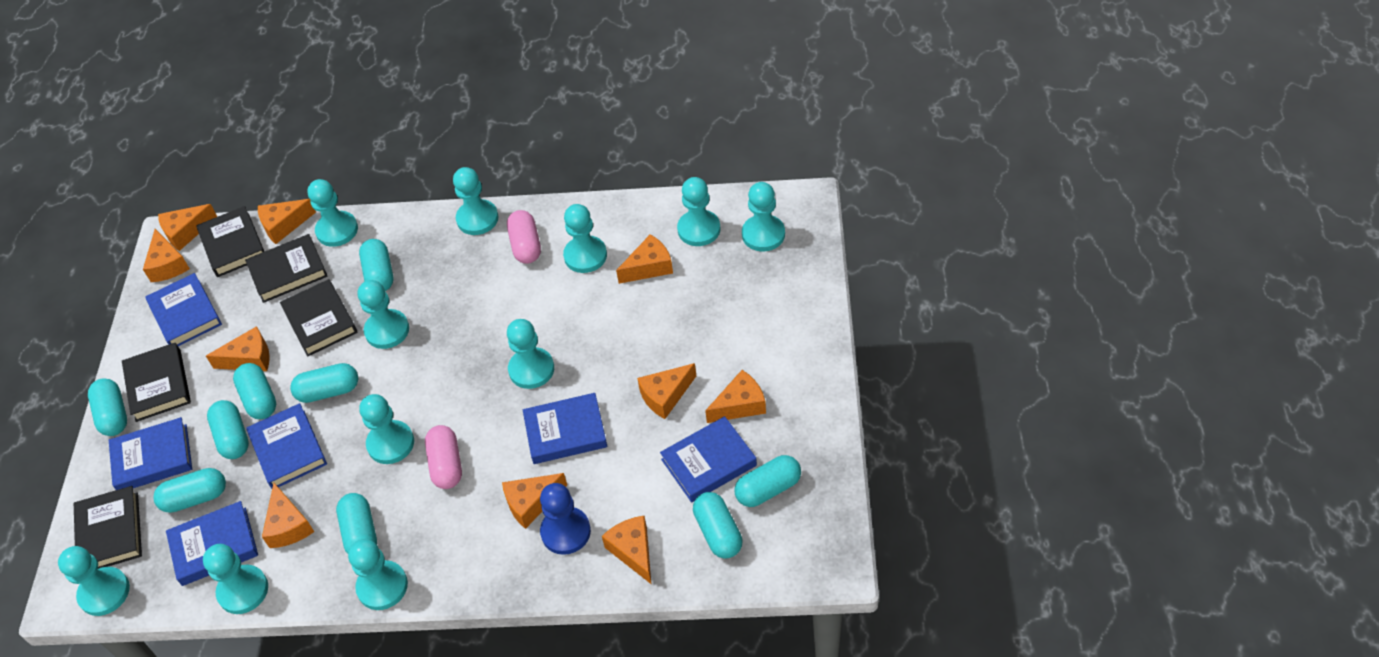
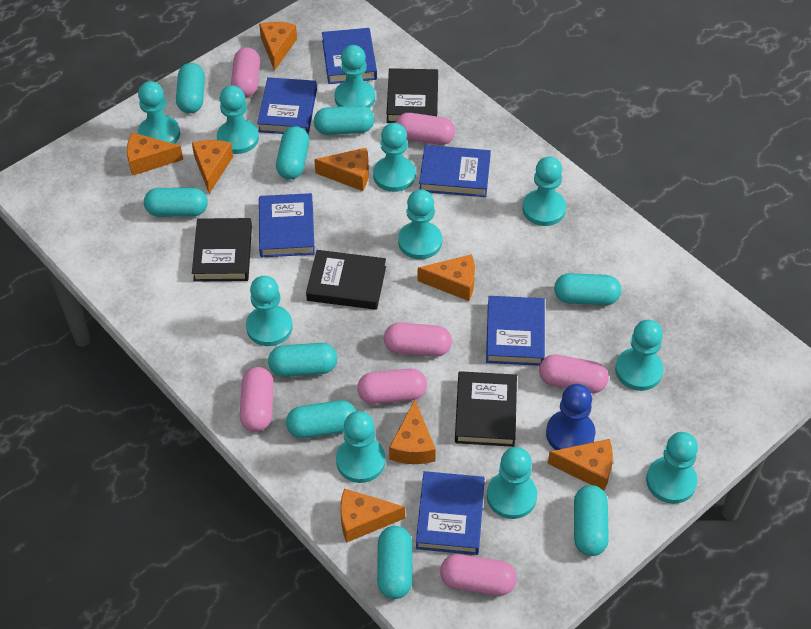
black book: [74,486,142,569] [122,343,191,422] [196,206,264,277] [245,234,328,303] [280,279,357,357] = 5 -> [192,218,252,282] [306,250,386,310] [387,68,438,123] [455,371,517,447] = 4
orange cheese: [143,229,190,282] [158,204,217,251] [206,326,270,371] [258,199,316,244] [262,483,314,548] [502,473,567,529] [602,516,652,585] [616,234,673,284] [637,363,696,419] [705,370,766,423] = 10 -> [127,132,183,176] [192,140,233,194] [259,22,297,71] [314,148,369,191] [340,488,405,543] [389,400,436,464] [418,254,475,301] [548,439,613,491] = 8
pink capsule: [425,425,462,489] [507,210,541,264] = 2 -> [231,47,260,97] [240,367,274,432] [357,369,427,404] [384,322,452,357] [395,113,455,145] [440,554,517,596] [539,354,609,393] = 7

